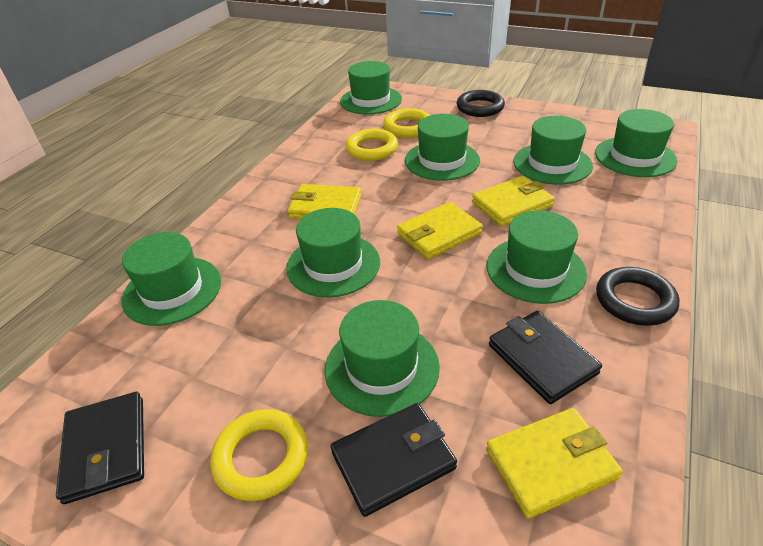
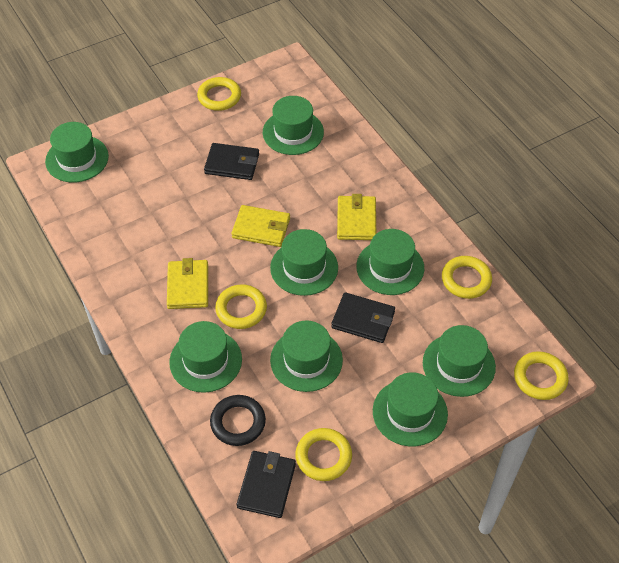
black ring: [456,90,505,117] [596,267,679,326] = 2 -> [210,395,266,446] = 1
yellow ring: [210,409,308,501] [345,129,398,161] [383,108,430,138] = 3 -> [197,77,241,111] [215,284,267,329] [295,428,352,481] [442,256,492,299] [514,351,569,400] = 5
yellow wallet: [288,184,361,219] [397,202,483,259] [472,176,555,226] [486,408,622,519] = 4 -> [167,258,208,309] [232,205,290,247] [337,194,376,240] = 3

